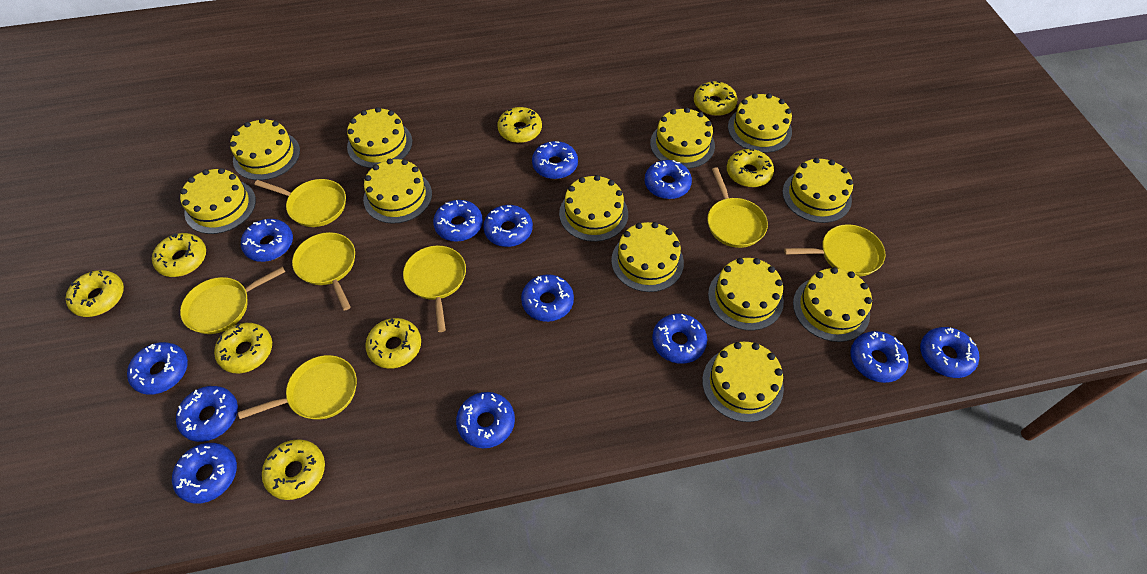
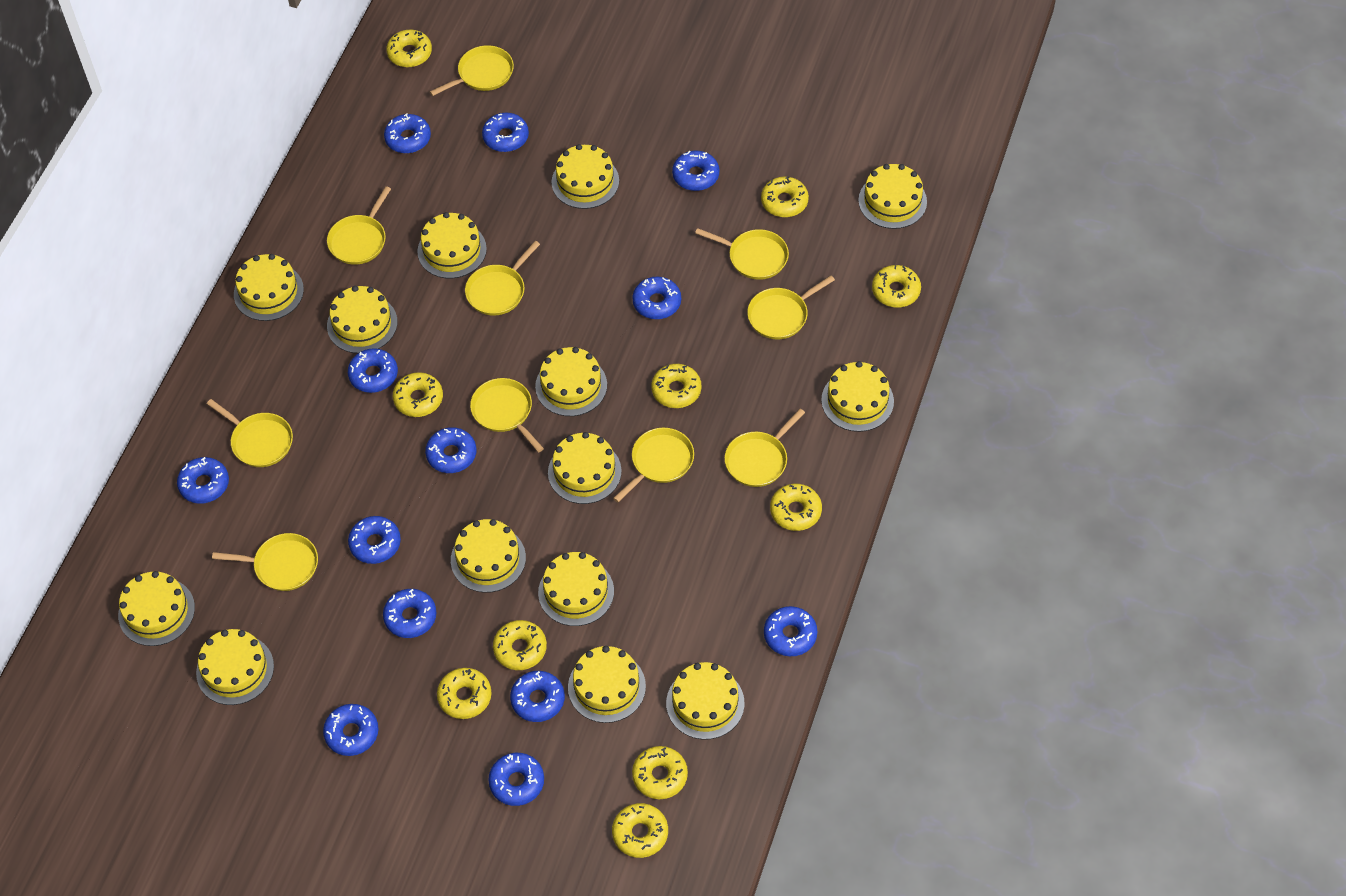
yellow cake: [180,168,256,234] [230,118,300,180] [347,107,412,168] [363,159,432,224] [559,175,628,242] [611,222,684,292] [650,108,715,169] [702,342,784,422] [708,258,784,331] [728,93,792,153] [782,158,853,223] [793,267,872,342] = 12 -> [118,571,195,646] [196,629,274,705] [234,254,304,321] [327,286,397,353] [417,212,487,279] [451,519,526,593] [535,347,607,416] [538,552,614,626] [548,432,622,504] [551,144,619,209] [568,646,646,723] [666,662,745,740] [821,361,894,432] [858,164,927,229] = 14
yellow donut: [66,270,124,317] [152,233,206,277] [214,323,272,374] [262,439,325,500] [365,318,421,368] [498,107,542,143] [694,81,737,116] [727,149,774,187] = 8 -> [386,30,432,67] [393,372,443,417] [437,668,492,719] [493,620,547,670] [612,803,668,858] [632,746,688,799] [651,364,701,408] [761,176,809,217] [770,484,822,531] [872,265,921,308] = 10
yellow pan: [180,267,285,334] [238,355,357,420] [254,179,346,227] [292,232,355,311] [403,246,466,332] [707,167,768,248] [784,225,885,277] = 7 -> [207,399,293,467] [212,533,318,591] [327,186,391,265] [430,45,514,96] [465,241,540,316] [470,378,544,453] [613,428,694,502] [695,228,789,280] [724,409,805,487] [747,276,835,339] = 10

